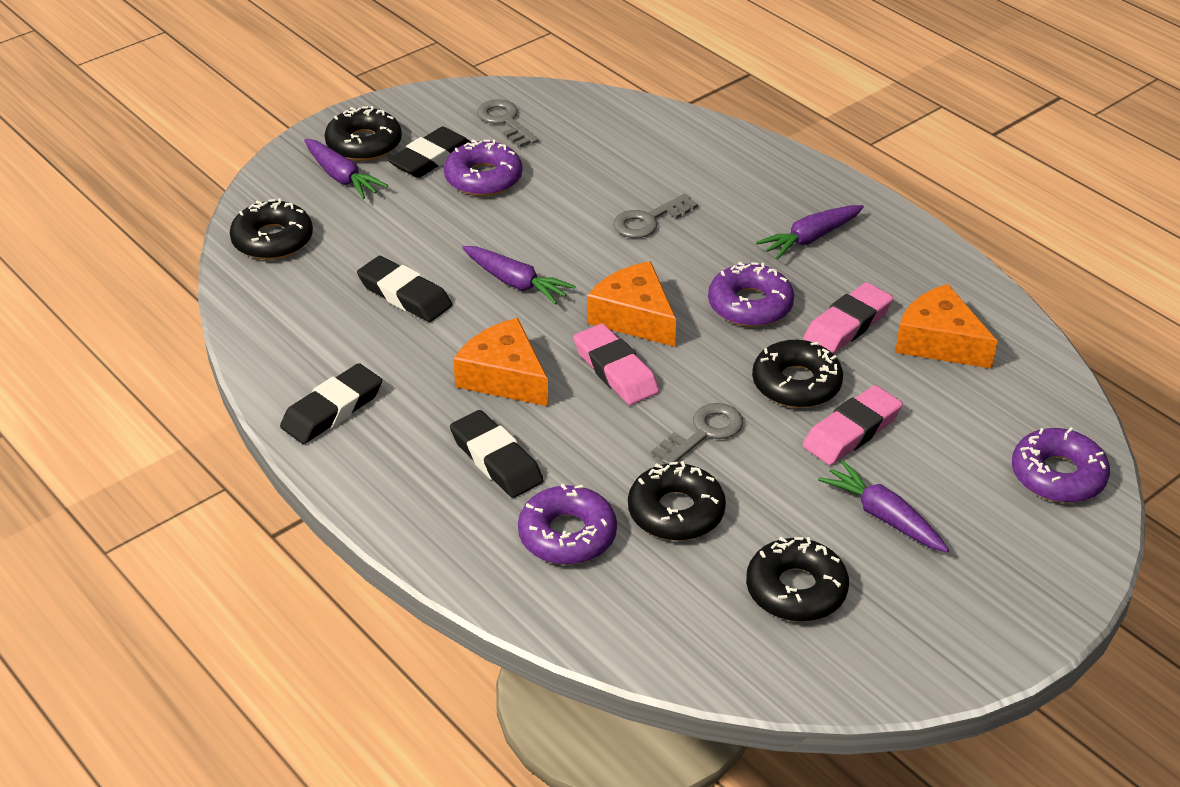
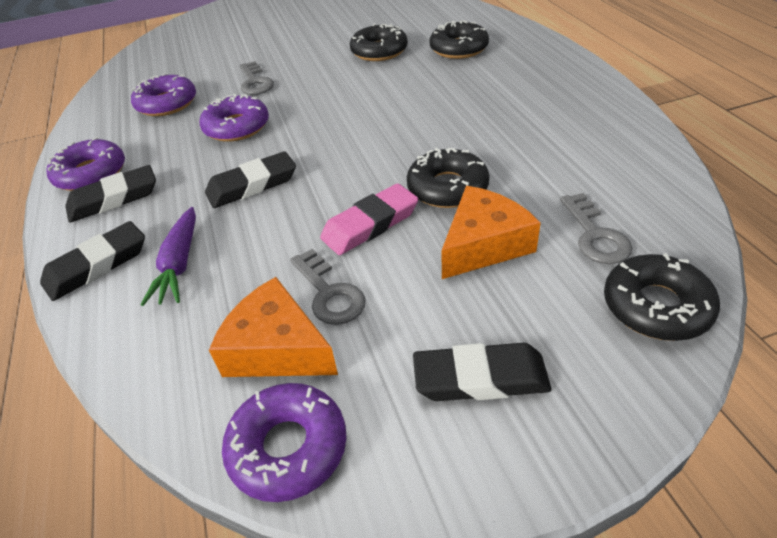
black donut: [230,199,313,260] [325,106,402,161] [628,461,726,541] [746,537,849,622] [752,340,843,408] = 5 -> [350,24,408,61] [407,148,490,208] [430,21,489,59] [604,253,720,341] = 4
orange cheese: [453,318,548,406] [587,261,676,347] [895,284,998,369] = 3 -> [209,277,338,377] [441,186,541,279] = 2
pink eraser: [573,324,659,405] [803,282,893,354] [803,385,903,465] = 3 -> [320,183,418,255] = 1
purple carrot: [304,139,388,199] [462,246,576,305] [756,205,864,260] [818,460,949,552] = 4 -> [140,207,196,306] = 1

